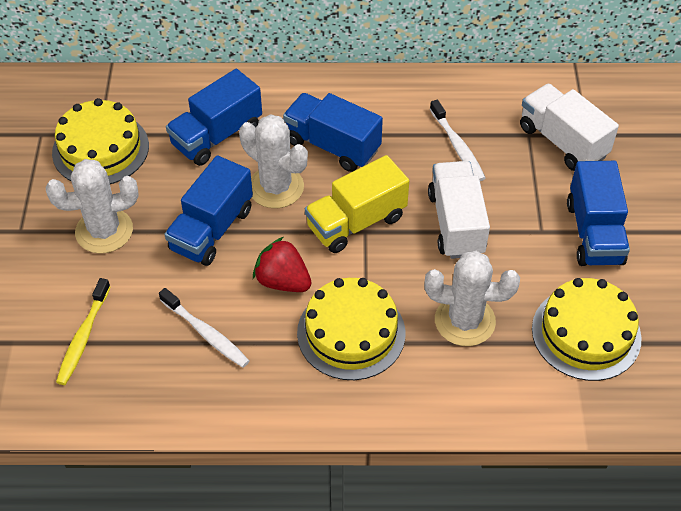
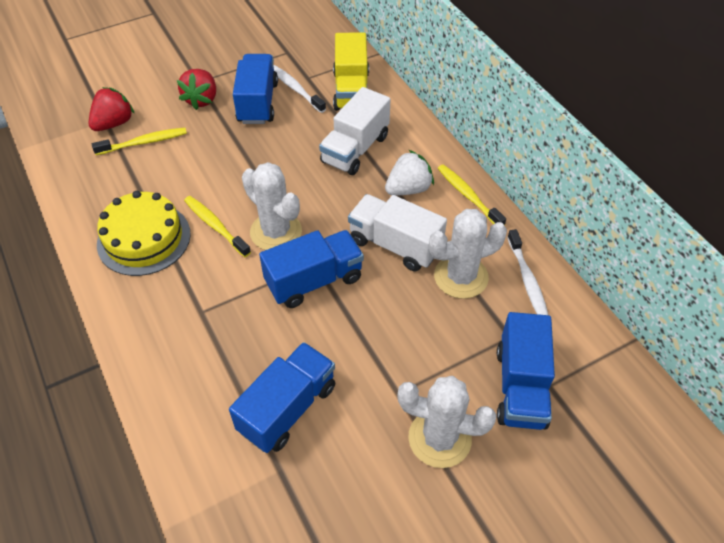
red strawberry: [253,237,311,292] = 1 -> [89,87,135,131] [177,69,216,110] = 2
white strawberry: none = 0 -> [385,150,434,195] = 1
yellow cake: [52,98,149,184] [297,278,405,380] [532,278,642,381] = 3 -> [97,191,191,276] = 1
yellow toothbrush: [56,278,110,385] = 1 -> [92,127,187,155] [184,196,251,257] [438,164,506,226] = 3

